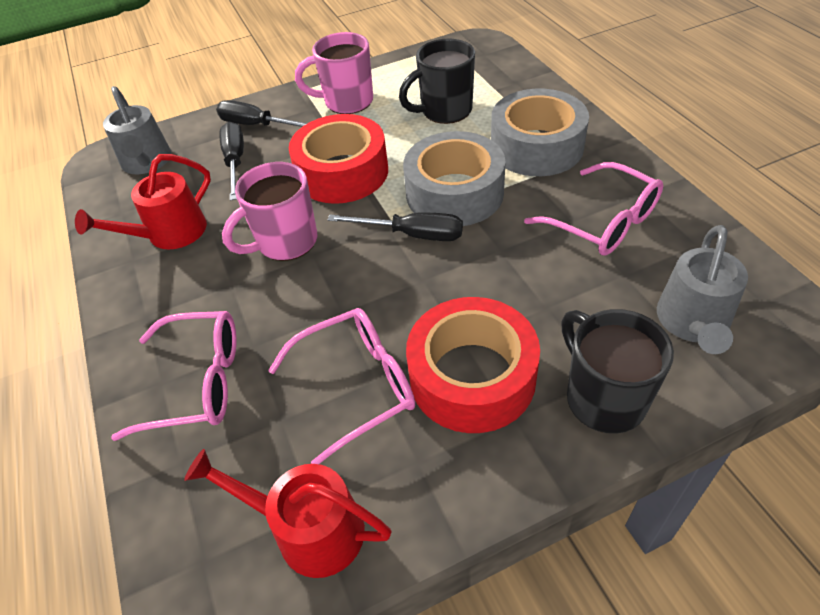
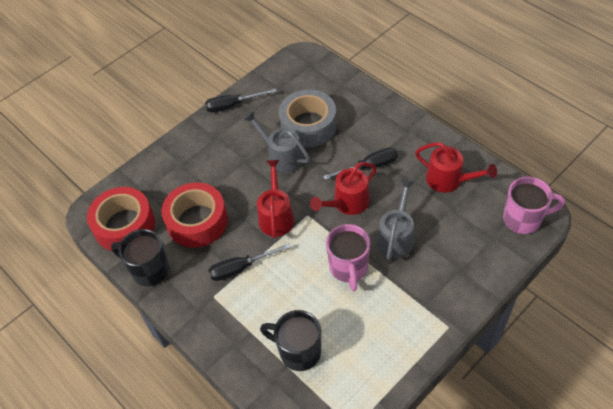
grey tape: [403,131,506,226] [491,89,589,176] = 2 -> [279,89,337,147] = 1
pink glasses: [111,311,236,441] [268,308,415,464] [524,162,663,256] = 3 -> none = 0
red watering can: [75,154,211,250] [184,449,392,578] = 2 -> [257,160,295,238] [310,162,377,215] [415,142,497,193] = 3

